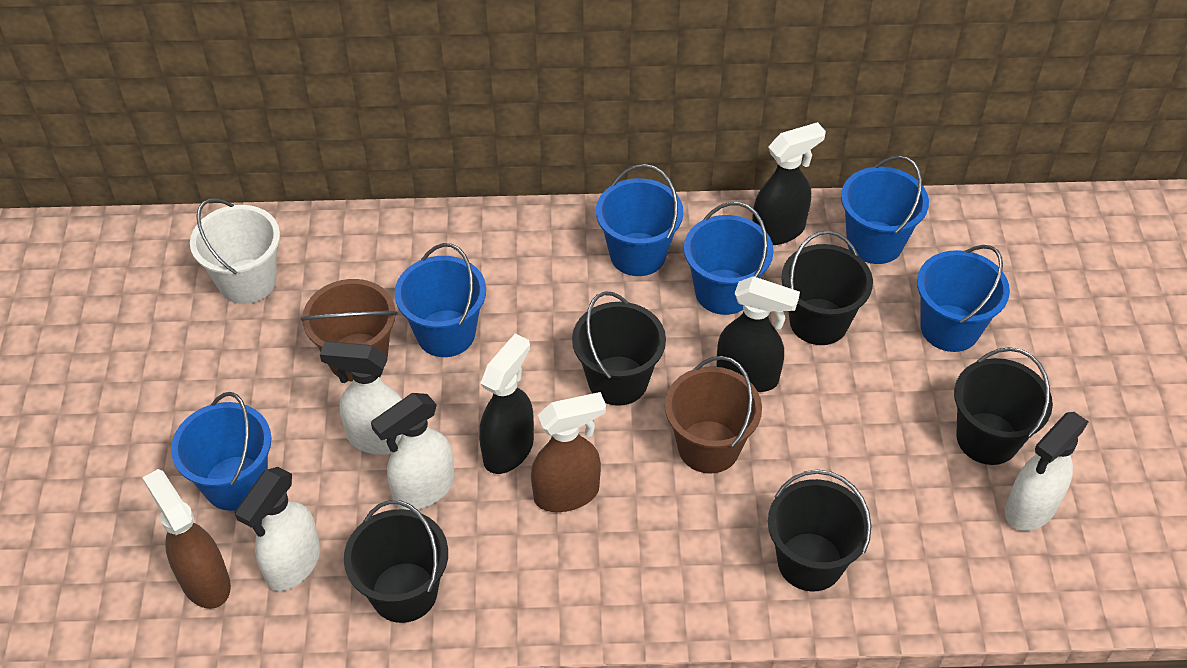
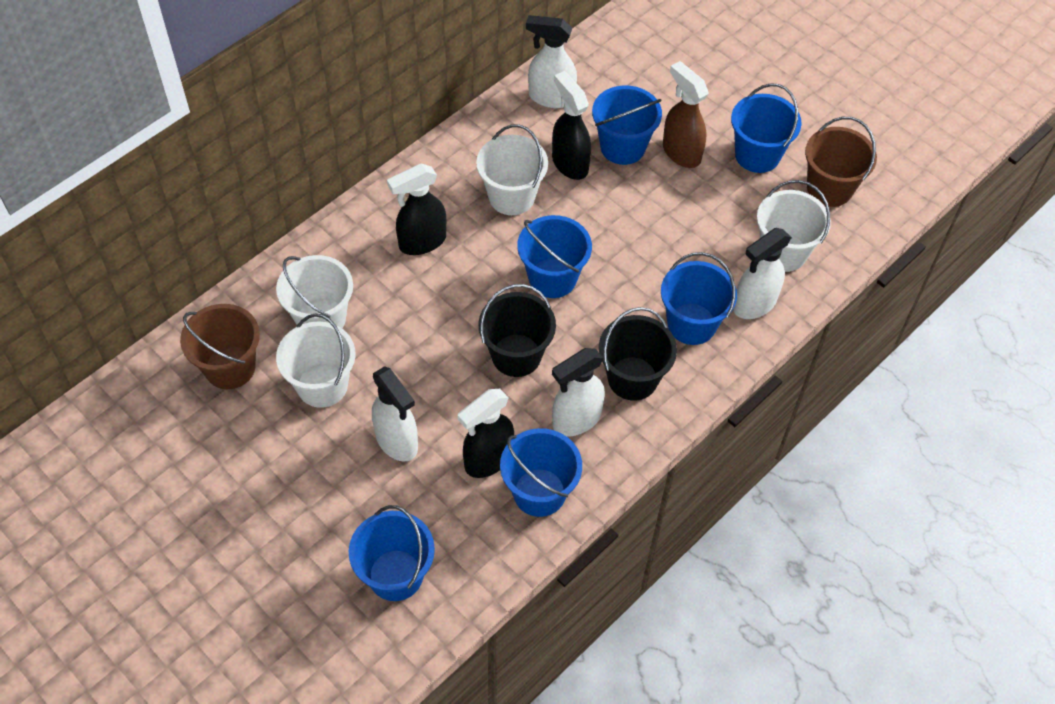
black bucket: [344,500,448,623] [572,291,666,406] [768,470,872,591] [781,230,873,345] [954,347,1053,465] = 5 -> [478,284,556,377] [599,307,677,401] = 2
brown spray bottle: [142,469,231,609] [531,392,606,512] = 2 -> [663,61,709,168] = 1
white bucket: [190,198,280,304] = 1 -> [276,255,353,328] [276,314,356,408] [476,124,548,215] [757,180,831,272] = 4

